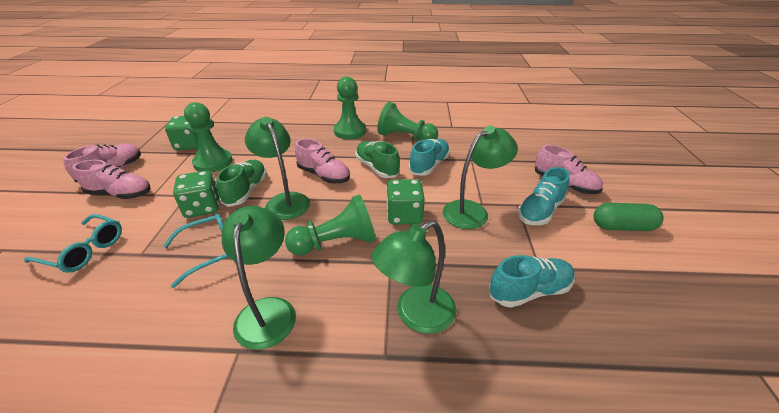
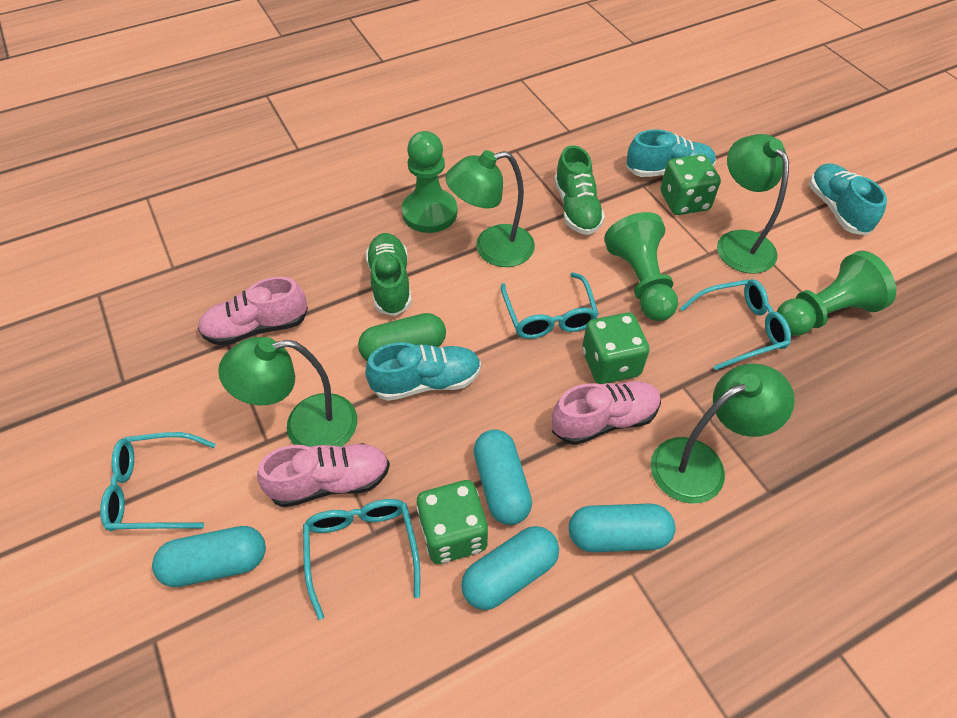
green pawn: [184,102,233,172] [285,194,376,256] [334,76,366,139] [377,102,438,141] = 4 -> [402,131,458,233] [604,212,678,321] [777,251,896,336] = 3
pink shoe: [63,144,141,182] [72,160,151,199] [295,138,350,183] [535,145,603,194] = 4 -> [198,277,308,346] [257,443,390,507] [551,381,661,445] = 3
turquoise capsule: none = 0 -> [152,526,266,587] [461,526,559,610] [474,429,532,525] [569,503,676,552] = 4
turquoise glasses: [24,214,122,273] [163,213,228,288] = 2 -> [100,432,216,531] [303,499,420,620] [501,272,599,339] [680,279,791,370] = 4

